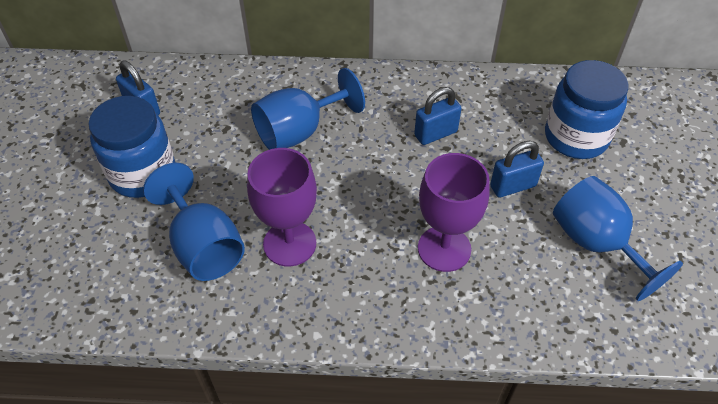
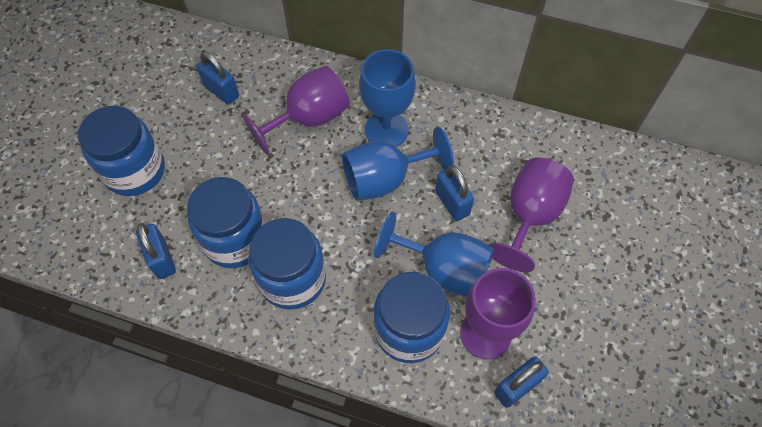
blue jar: [89,96,176,198] [545,60,629,159] = 2 -> [78,106,165,196] [187,177,265,268] [249,218,326,310] [374,272,450,363] = 4
blue padlock: [116,60,160,115] [414,87,462,145] [490,141,544,198] = 3 -> [136,223,176,279] [196,51,239,105] [435,165,474,221] [494,357,549,408] = 4
purple goblet: [247,148,317,267] [418,153,490,272] = 2 -> [243,66,350,155] [460,268,536,359] [489,158,574,272] = 3

